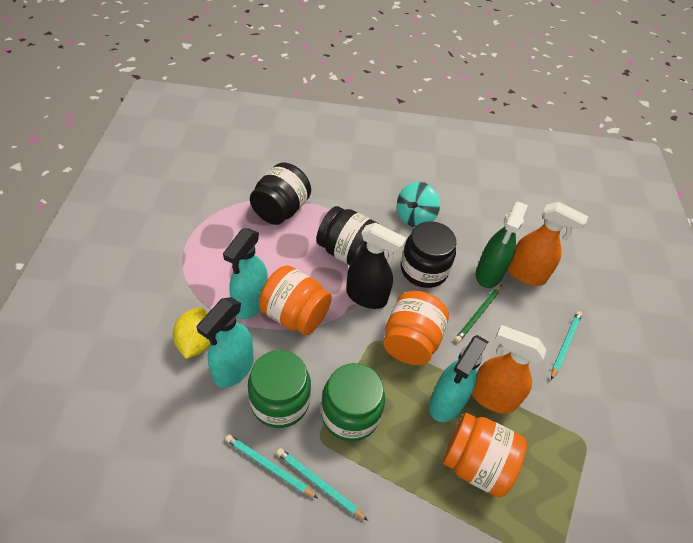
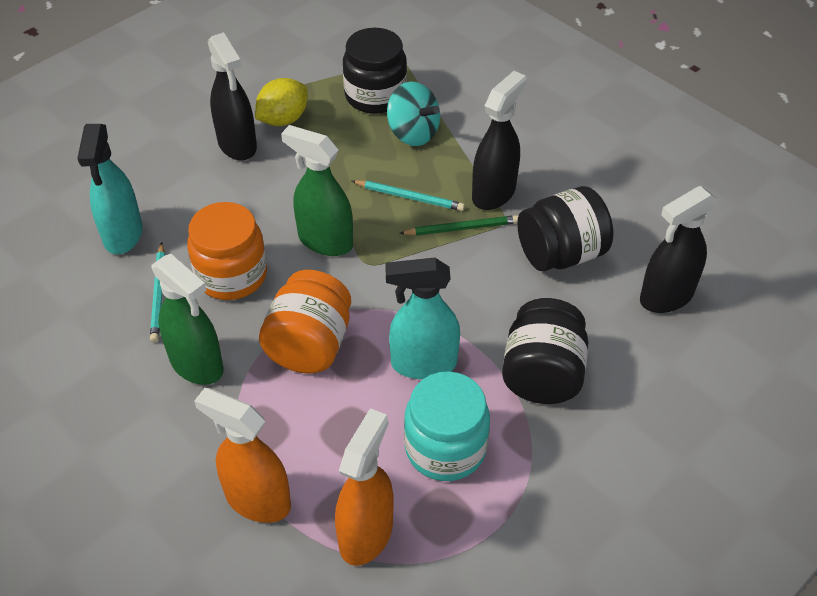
black spray bottle: [346,223,406,309] = 1 -> [208,32,257,160] [472,71,526,210] [640,186,718,313] = 3
green jar: [248,350,311,428] [321,363,385,441] = 2 -> none = 0
green spray bottle: [476,201,528,288] = 1 -> [152,254,224,385] [281,125,353,256] = 2
orange jar: [259,265,332,335] [383,291,449,365] [443,412,527,498] = 3 -> [187,202,267,300] [259,270,351,374] = 2
turquoise jar: none = 0 -> [404,371,490,481] = 1
turquoise pencil: [225,434,318,498] [276,448,368,521] [551,311,582,380] = 3 -> [150,242,165,343] [352,180,465,211] = 2
turquoise spray bottle: [197,297,254,388] [223,228,268,319] [429,335,489,422] = 3 -> [77,124,142,255] [385,258,460,379] = 2

